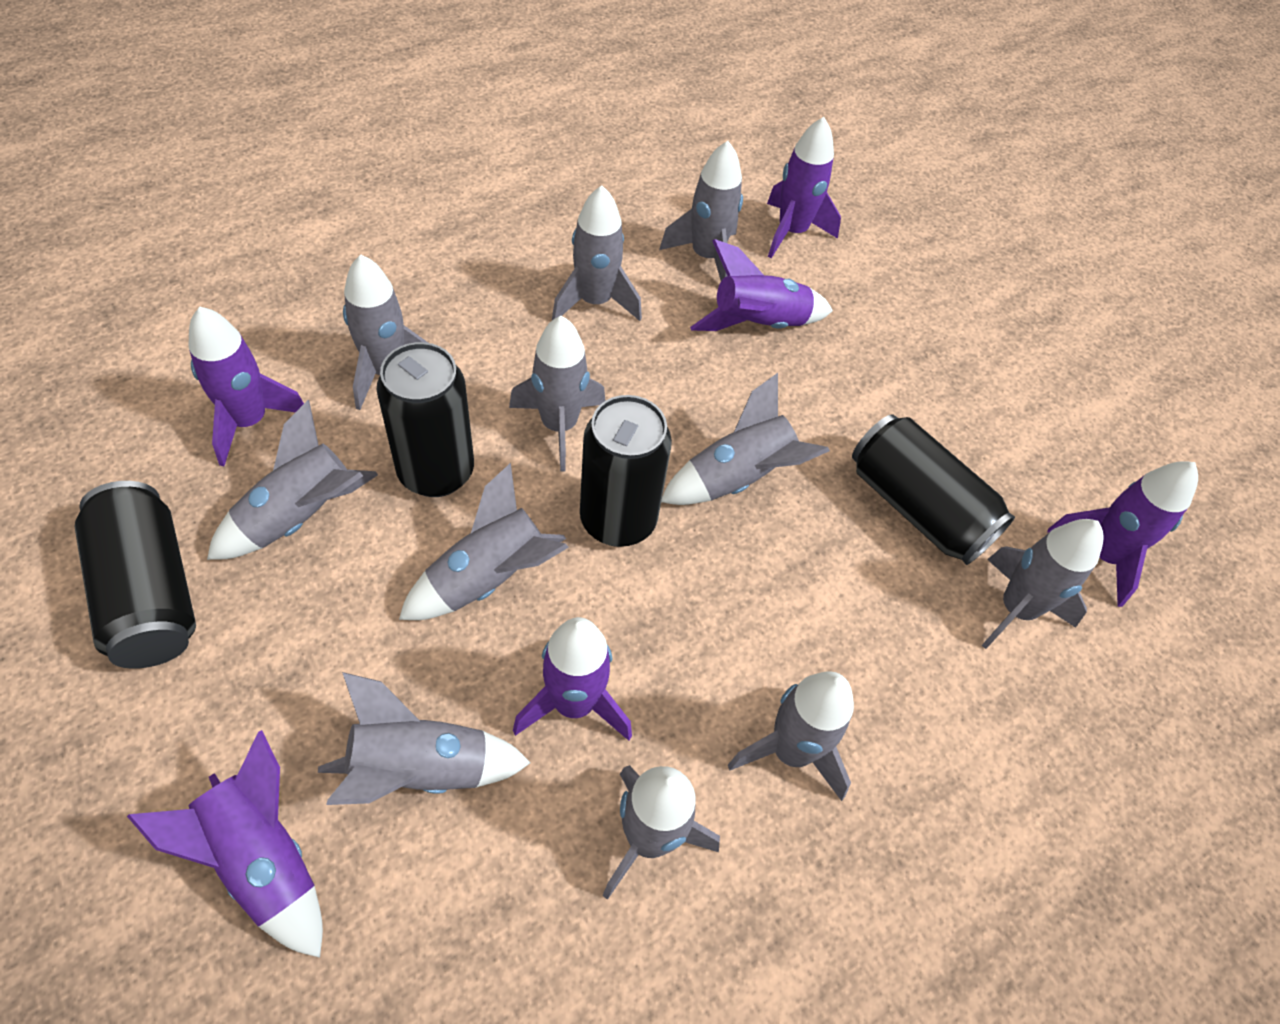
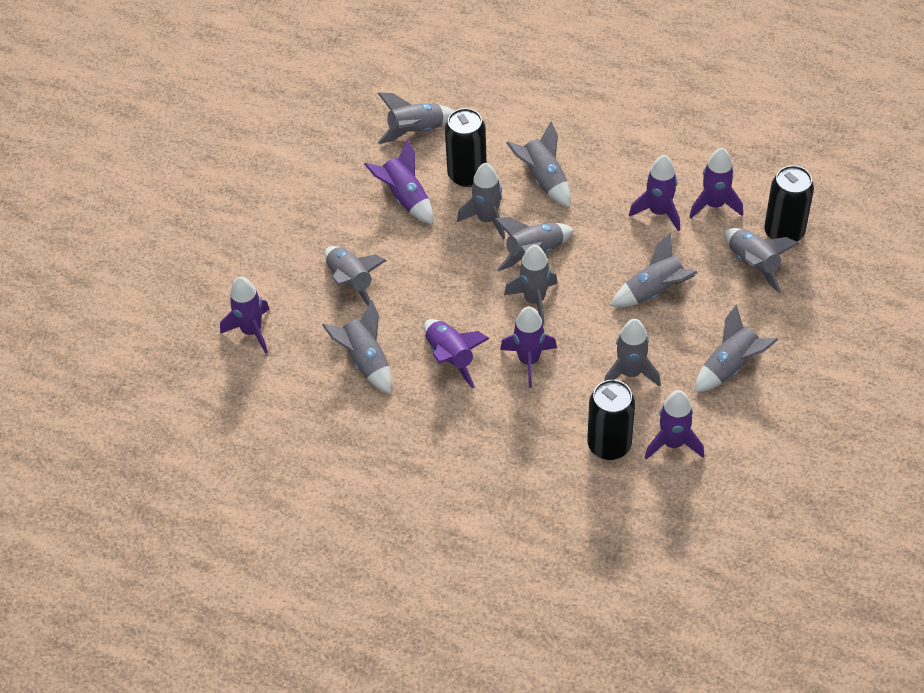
black can: [75,481,196,669] [377,342,474,497] [580,395,672,547] [852,414,1015,565] = 4 -> [445,108,487,187] [587,380,635,460] [764,165,814,242] = 3
purple rocket: [127,730,323,958] [188,307,304,466] [513,617,632,741] [690,239,833,331] [767,117,841,258] [1047,461,1198,607] = 6 -> [220,277,270,354] [364,139,433,225] [424,319,490,388] [500,306,557,388] [629,155,680,231] [645,390,704,460] [689,148,743,219] = 7

